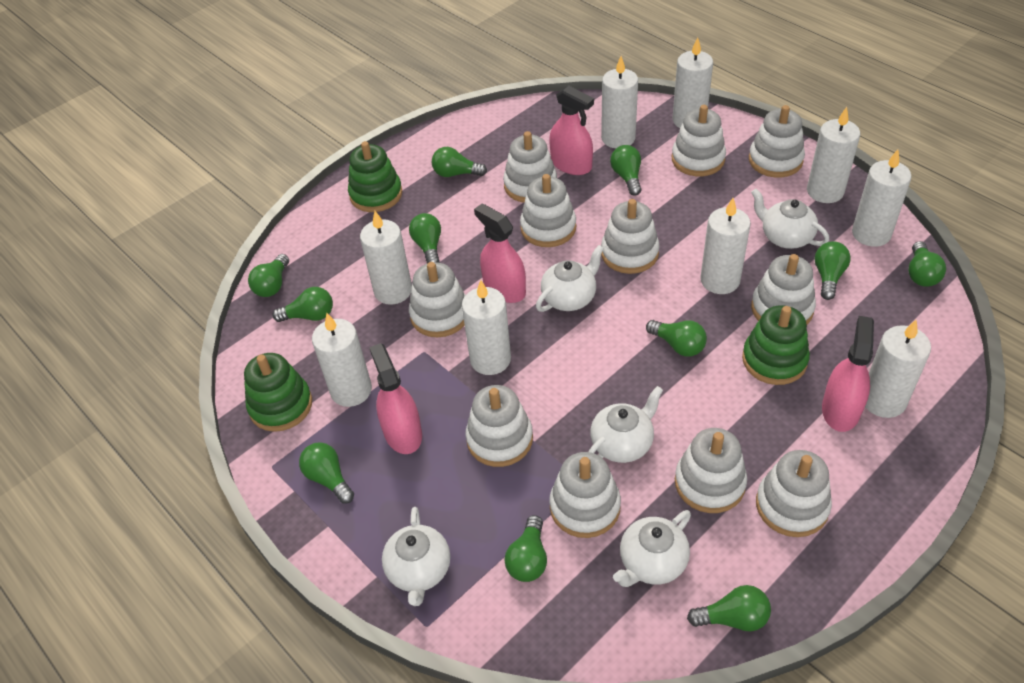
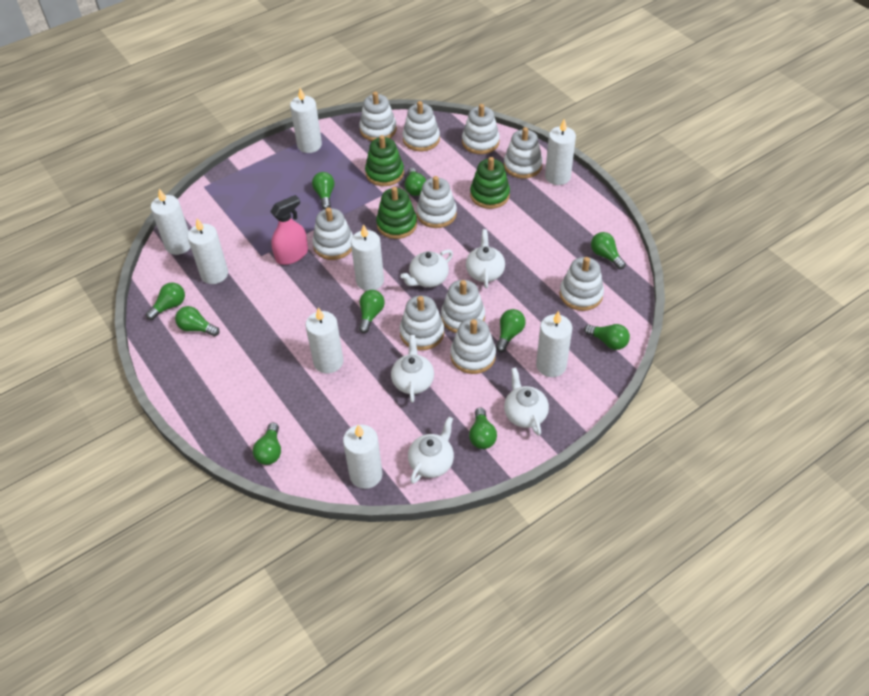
green light bulb: [248,254,289,297] [273,287,333,322] [299,442,354,504] [409,213,441,264] [432,147,487,177] [504,515,547,582] [610,145,641,196] [646,320,707,357] [687,585,771,631] [815,241,851,300] [908,241,946,287] = 11 -> [146,282,185,320] [175,306,220,336] [253,423,281,465] [312,172,334,209] [359,290,385,333] [405,168,426,196] [469,407,497,449] [496,309,526,352] [584,324,630,350] [591,232,626,269] = 10
pink spray bottle: [369,343,422,454] [474,203,526,303] [549,86,594,175] [822,316,874,432] = 4 -> [270,195,308,265] = 1
white candle: [312,313,372,407] [360,211,412,305] [462,280,511,375] [601,56,638,148] [672,37,713,128] [700,198,751,294] [807,107,860,203] [852,149,912,247] [865,320,931,418] = 9 -> [151,189,191,255] [187,218,228,284] [290,88,322,153] [305,308,343,374] [343,425,382,489] [351,224,384,291] [536,311,572,377] [545,119,576,185] = 8
white stacking toy: [409,262,465,337] [466,385,533,467] [503,131,557,203] [520,174,576,247] [549,452,621,538] [601,199,660,274] [672,105,726,176] [675,428,747,513] [749,105,805,178] [751,254,816,324] [756,450,832,537] = 11 -> [312,207,353,260] [359,92,397,141] [400,295,444,350] [403,101,440,151] [416,176,457,228] [441,280,485,333] [450,318,496,374] [462,104,500,154] [504,127,543,179] [560,257,604,311] = 10

